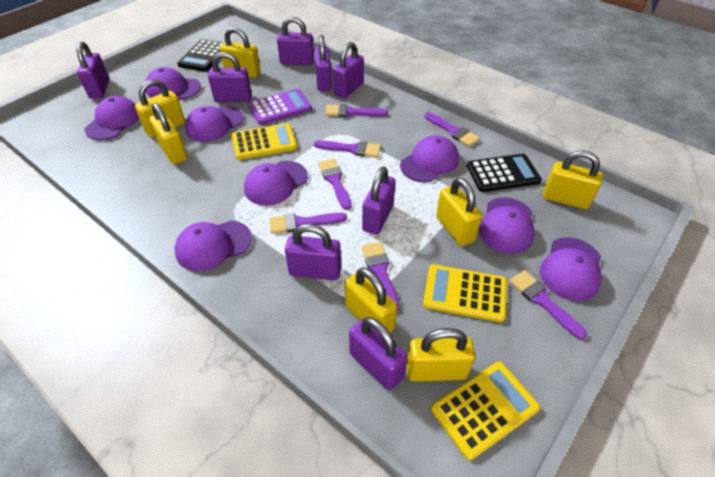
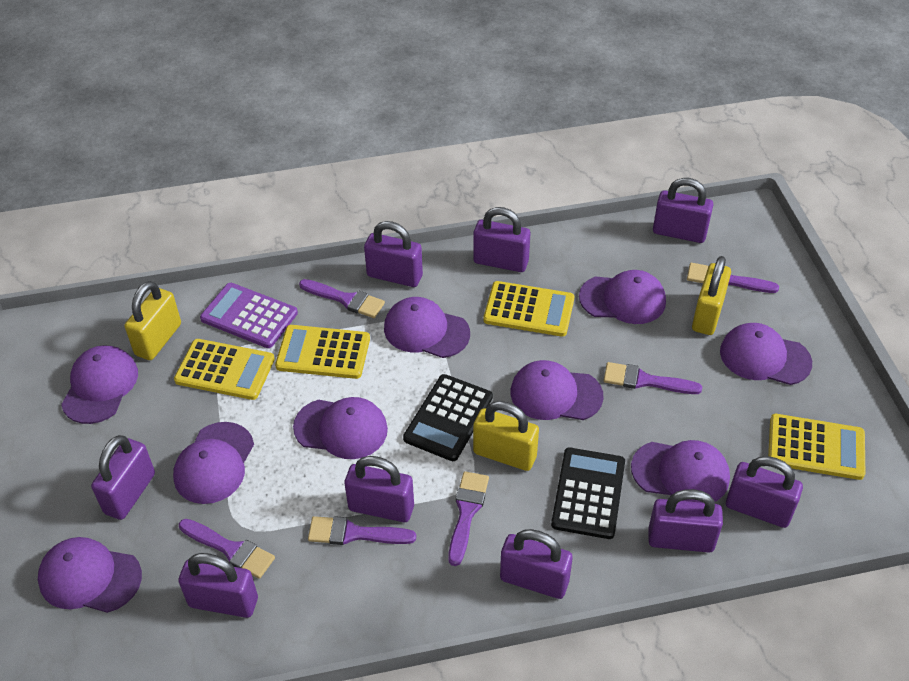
purple brush: [270,213,347,234] [314,140,381,157] [318,159,352,210] [325,104,388,117] [361,242,400,312] [425,112,480,147] [509,270,587,340] = 7 -> [179,519,275,579] [299,279,385,318] [308,516,416,545] [448,471,489,566] [604,362,702,394] [687,263,779,293] = 6
purple cap: [85,96,139,140] [145,67,201,99] [174,220,252,271] [185,106,244,142] [244,161,308,206] [400,135,459,182] [479,197,535,254] [540,237,602,301] = 8 -> [38,537,142,613] [61,346,138,424] [173,422,254,504] [293,397,388,459] [384,297,470,358] [511,360,604,420] [579,270,666,324] [631,440,730,503] [720,323,812,385] = 9
purple padlock: [76,41,110,99] [208,52,252,102] [277,17,314,65] [285,224,341,280] [315,35,332,91] [333,42,364,99] [349,317,407,391] [362,166,396,235] = 8 -> [91,435,155,520] [178,553,258,618] [345,456,414,522] [364,221,423,287] [473,207,530,272] [500,529,573,599] [648,489,723,553] [653,178,713,243] [726,456,803,528] = 9
yellow calculator: [232,123,297,160] [423,264,507,322] [431,362,540,460] = 3 -> [174,339,275,400] [275,325,370,379] [483,281,574,337] [768,414,865,480] = 4
yellow padlock: [135,79,185,137] [149,103,187,164] [220,27,261,78] [345,267,397,333] [407,328,475,382] [436,178,482,246] [543,150,603,209] = 7 -> [125,281,181,360] [473,401,539,471] [692,256,731,335] = 3

